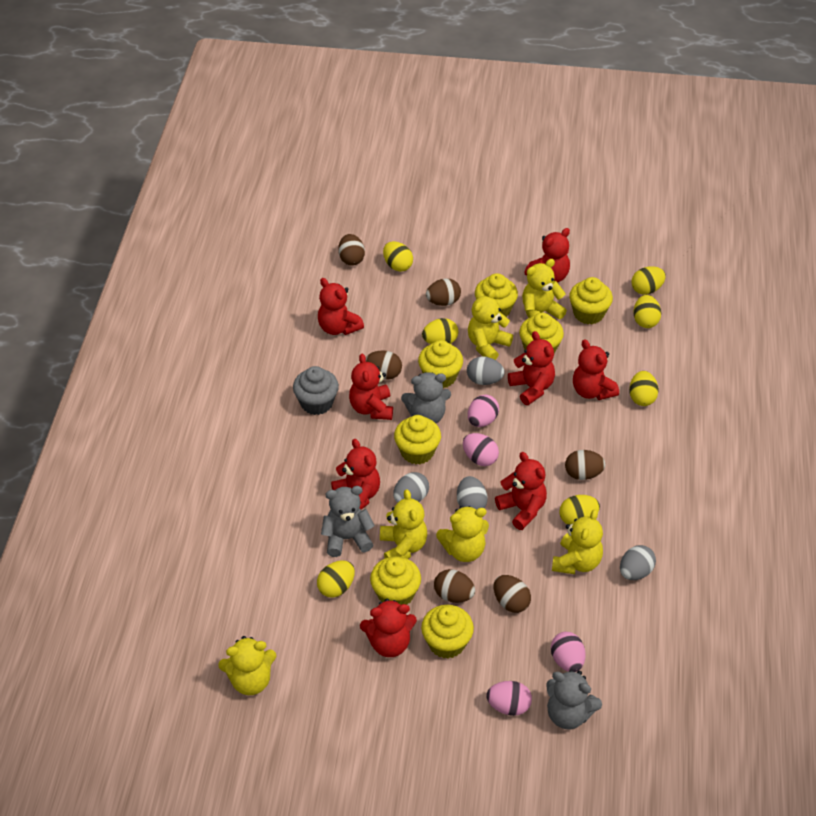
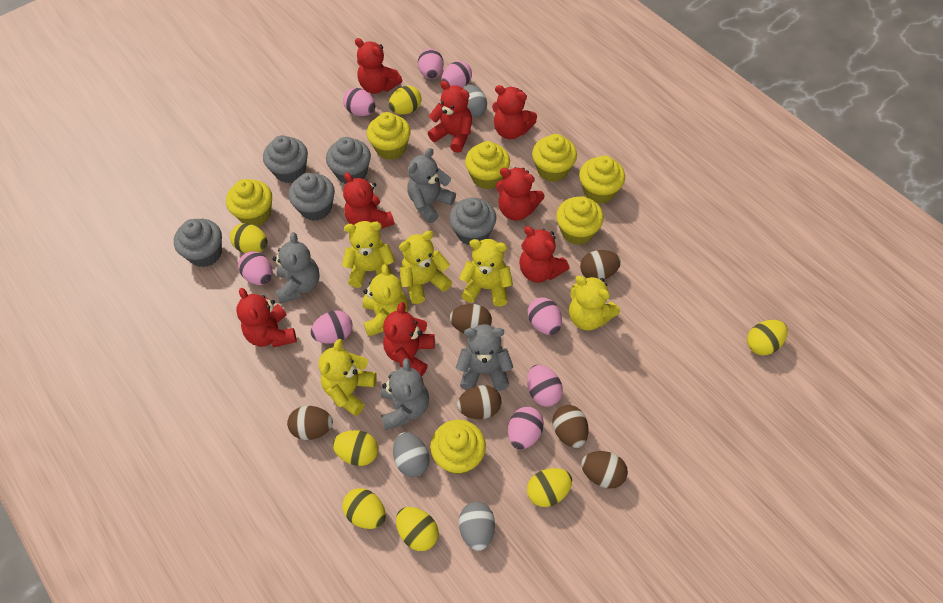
grey cupcake: [293,366,339,415] = 1 -> [174,219,222,267] [263,135,308,183] [289,173,335,221] [326,137,371,184] [449,197,496,245] = 5
grey egg: [393,472,429,503] [457,476,488,510] [467,356,504,385] [620,545,656,580] = 4 -> [393,432,430,477] [459,502,495,551] [463,85,487,117] = 3
grey teddy bear: [321,486,375,557] [401,372,451,423] [546,670,602,729] = 3 -> [273,232,320,304] [381,358,429,430] [407,148,456,223] [456,324,513,391] = 4
pink egg: [463,433,499,466] [468,395,499,427] [486,681,532,716] [551,632,585,672] = 4 -> [238,251,273,285] [311,311,353,343] [343,88,376,116] [418,49,444,79] [442,61,472,88] [508,407,544,449] [527,365,563,407] [528,298,562,335] = 8

